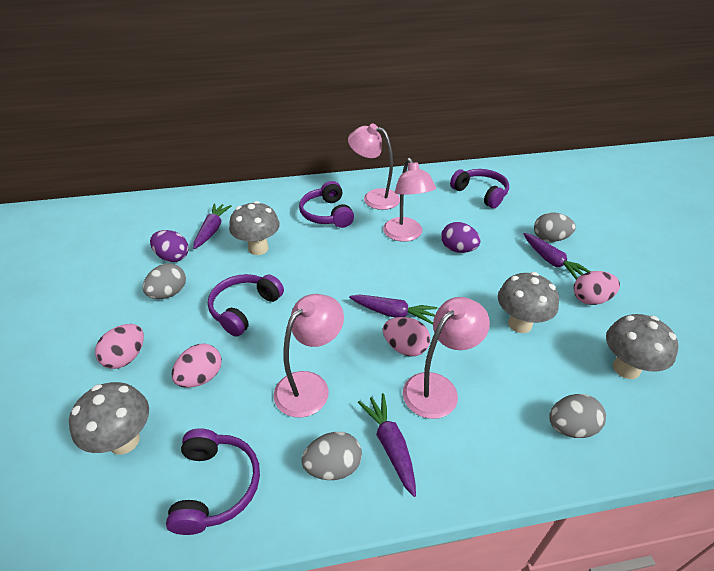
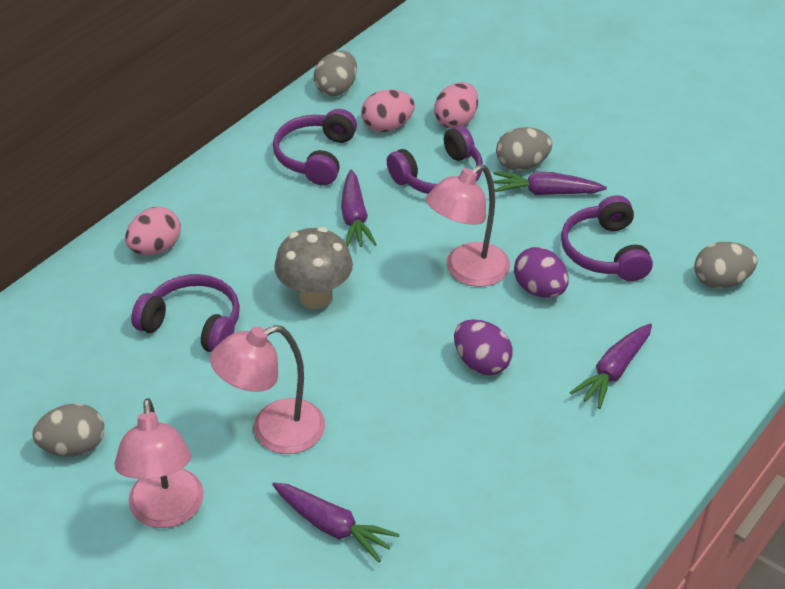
grey mushroom: [69,382,149,455] [229,201,280,255] [498,272,559,333] [606,314,679,379] = 4 -> [274,227,353,309] = 1
pink egg: [95,324,144,369] [171,343,222,388] [383,317,430,356] [574,271,620,305] = 4 -> [125,207,181,255] [361,89,415,132] [434,82,478,129] = 3
pink lamp: [274,294,344,417] [348,124,400,210] [383,158,436,242] [403,297,490,419] = 4 -> [114,398,204,528] [210,325,325,454] [426,164,510,287] = 3

